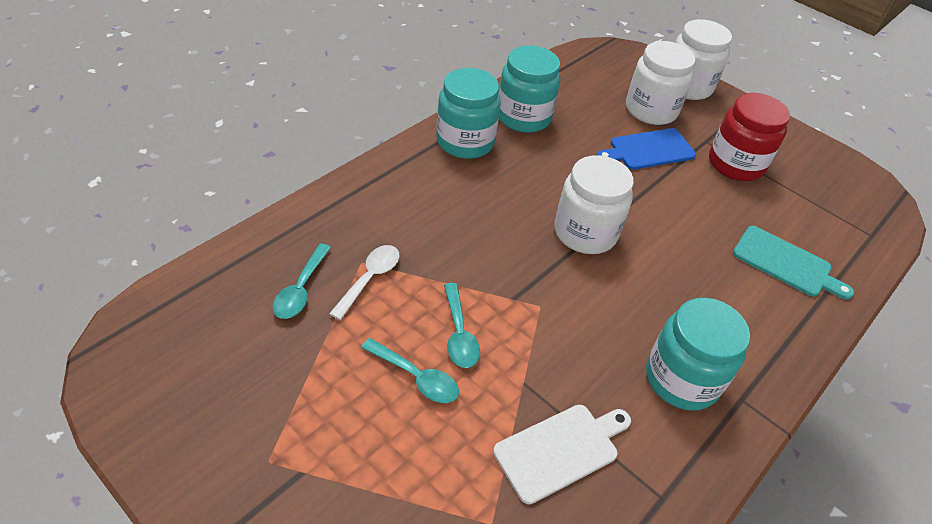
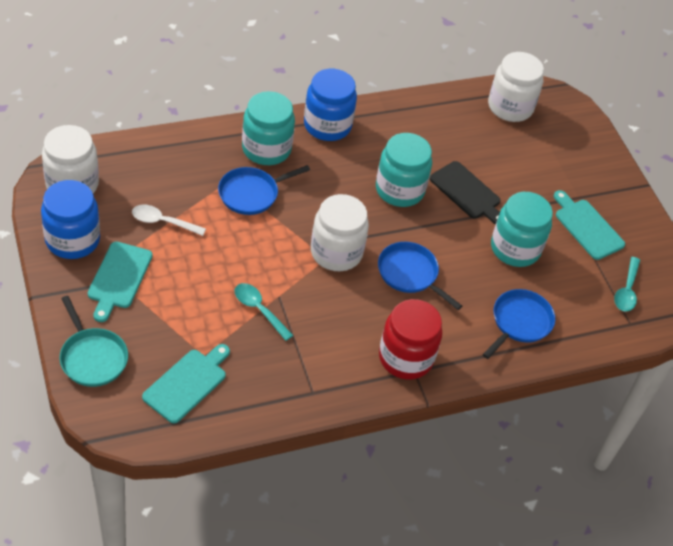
black cutting board: none = 0 -> [430,161,501,225] = 1
blue cutting board: [597,128,696,170] = 1 -> none = 0
blue jar: none = 0 -> [41,180,100,259] [304,69,357,141] = 2
blue pan: none = 0 -> [218,165,310,215] [378,242,462,310] [483,289,555,359] = 3
turquoise cutting board: [733,226,854,300] = 1 -> [88,242,152,322] [142,344,230,423] [554,190,625,260] = 3
turquoise pan: none = 0 -> [59,296,128,387] = 1
turquoise spoon: [272,244,331,319] [361,338,459,403] [444,283,480,368] = 3 -> [235,283,293,341] [614,257,640,312] = 2
white cutting board: [493,405,631,504] = 1 -> none = 0

